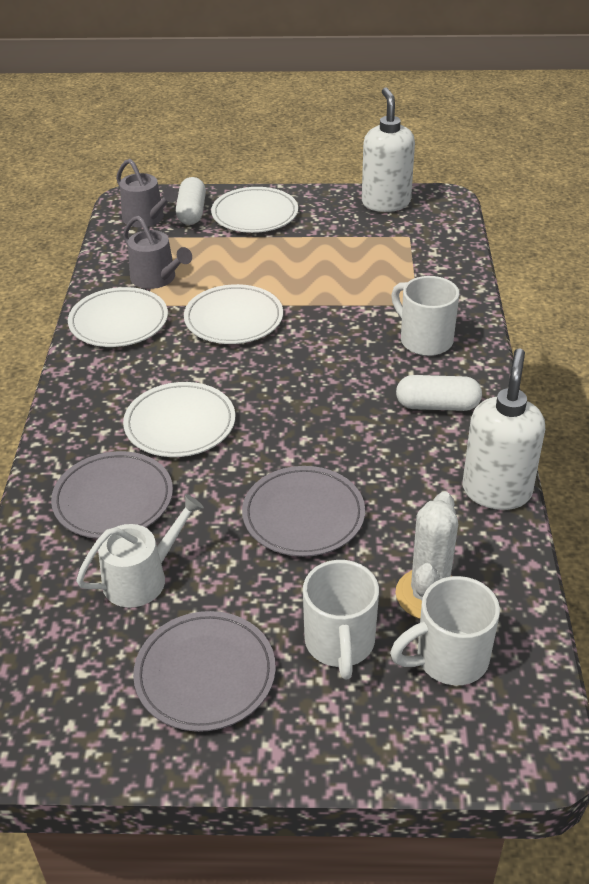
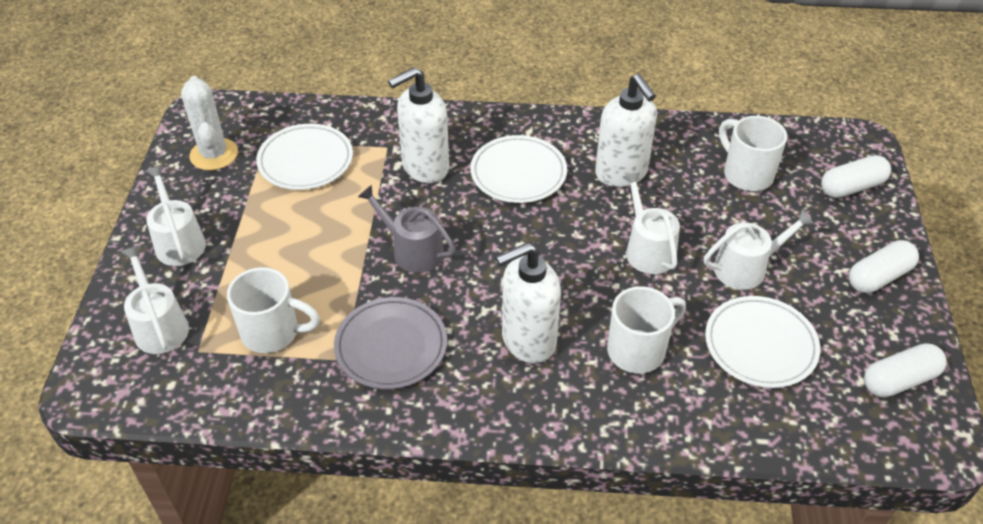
grey plate: [51,451,173,539] [133,611,276,732] [242,466,365,557] = 3 -> [334,297,447,389] = 1
grey watering can: [116,159,178,227] [123,216,192,289] = 2 -> [358,185,456,273] = 1
white capsule: [176,177,206,225] [396,375,482,411] = 2 -> [821,155,891,198] [849,240,919,293] [864,343,947,397] = 3
white plate: [68,287,168,347] [123,382,235,457] [184,284,283,344] [211,187,298,233] = 4 -> [256,124,353,190] [470,135,567,203] [705,296,820,388] = 3
white soap dispenser: [362,87,415,212] [463,348,545,510] = 2 -> [388,67,449,183] [496,242,561,363] [595,74,657,187] = 3
white watering can: [76,494,204,608] = 1 -> [121,246,189,354] [146,166,206,266] [623,172,680,274] [704,210,814,290] = 4

